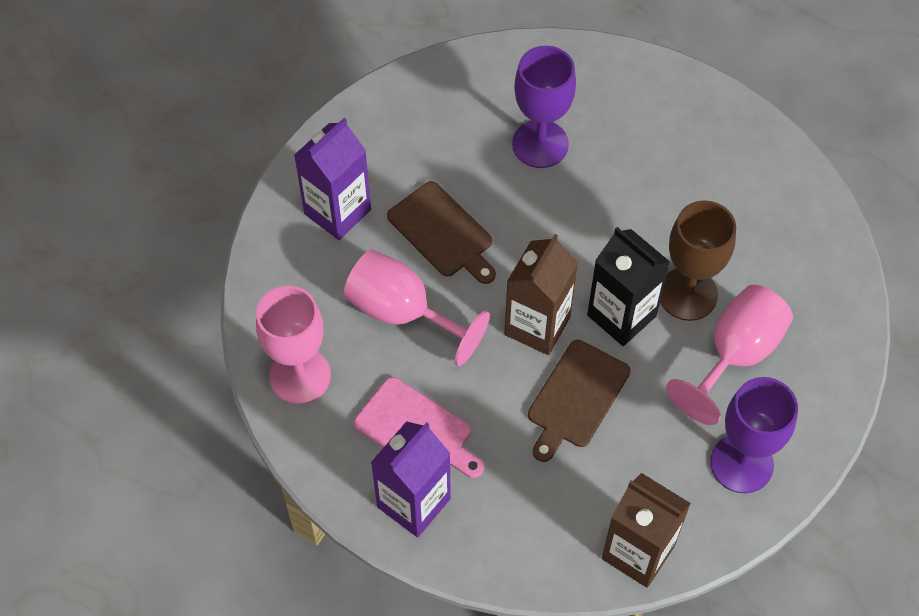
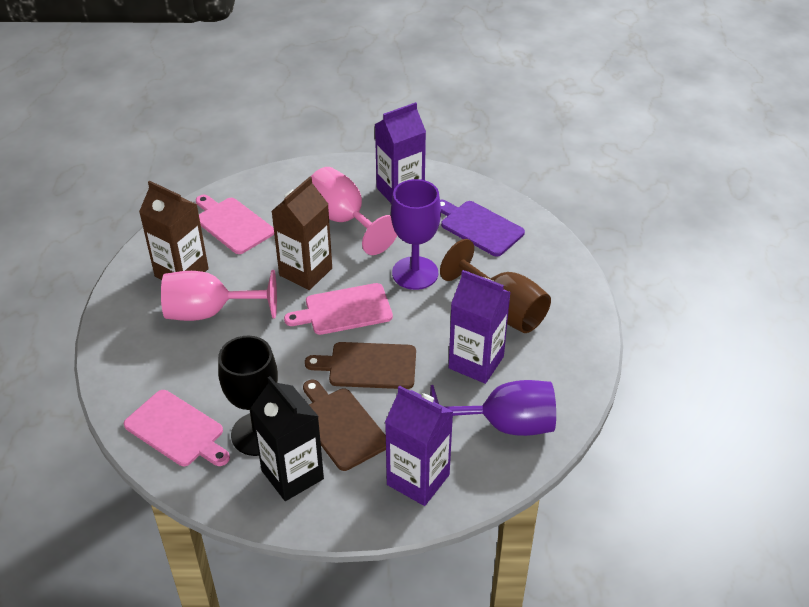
black goblet: none = 0 -> [218,336,278,456] = 1
pink cutting board: [354,377,484,478] = 1 -> [124,390,230,466] [196,195,274,254] [284,283,393,335] = 3
pink goblet: [256,286,331,404] [344,250,490,366] [666,285,793,425] = 3 -> [161,270,277,321] [311,167,397,255] = 2
purple carton: [294,118,371,240] [371,421,451,537] = 2 -> [375,102,426,203] [385,385,453,506] [449,270,511,384] = 3
purple cutting board: none = 0 -> [440,200,525,257] = 1

